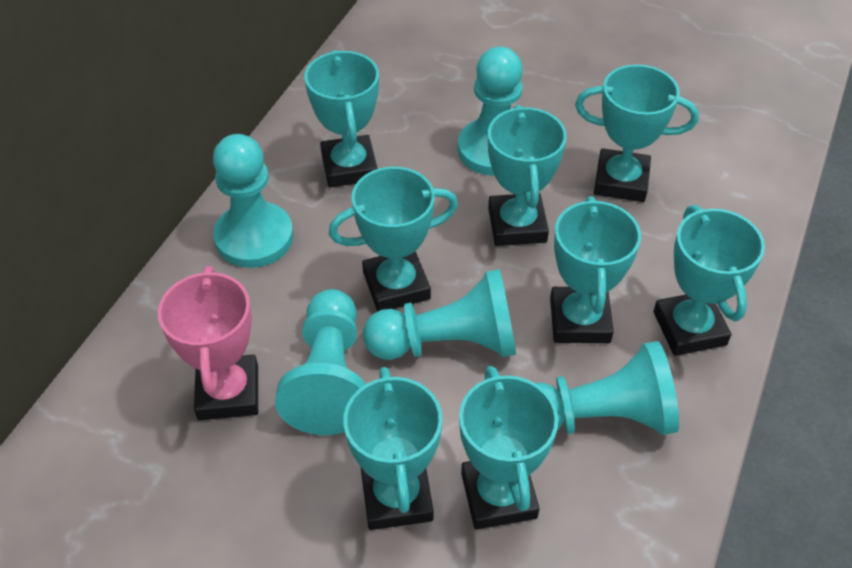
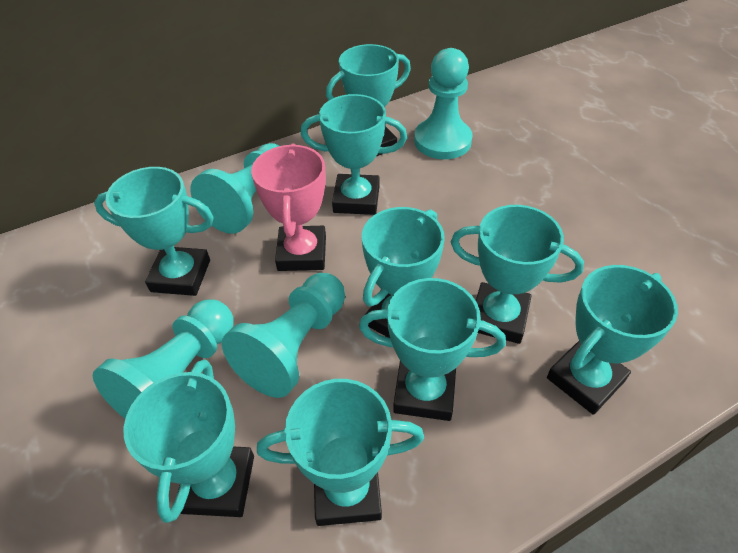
turquoise pawn: [213,134,293,268] [275,289,366,435] [363,269,516,360] [458,47,523,176] [535,341,679,435] = 5 -> [93,300,233,419] [190,143,280,234] [222,273,345,398] [414,48,473,159] = 4
turquoise trophy: [304,50,379,187] [328,167,458,312] [343,367,443,530] [459,366,558,530] [488,105,567,246] [550,196,641,343] [575,65,699,202] [653,205,765,356] = 8 -> [94,167,214,296] [124,359,254,523] [257,379,424,526] [301,94,407,215] [326,44,411,156] [359,278,506,421] [362,207,445,338] [451,205,584,344] [547,265,678,415] = 9

